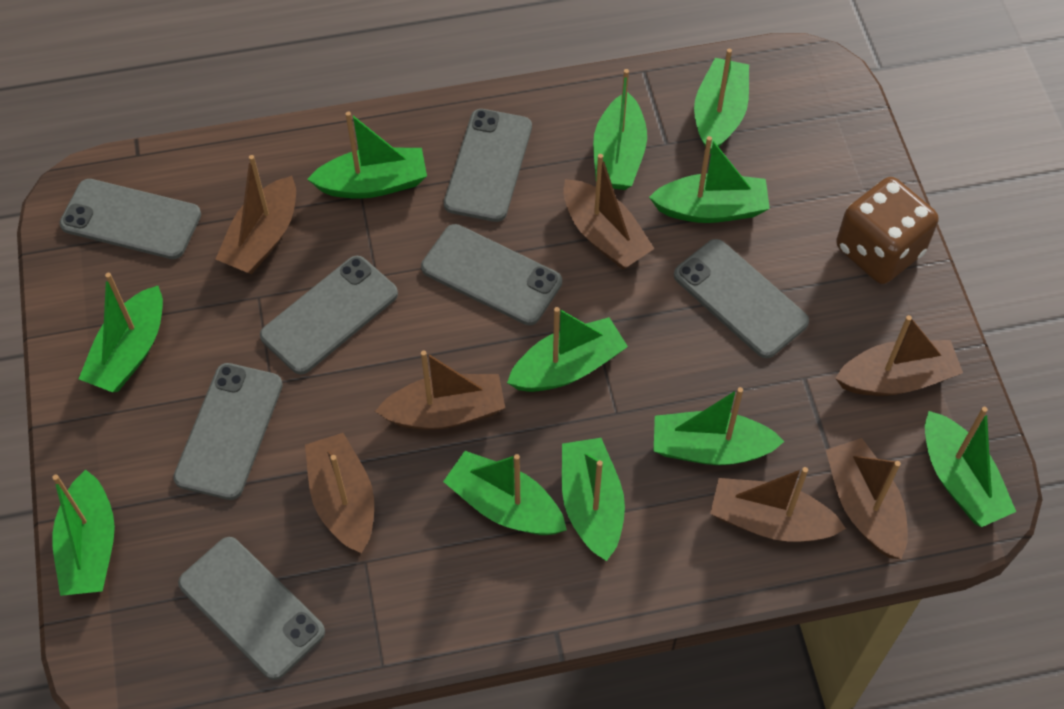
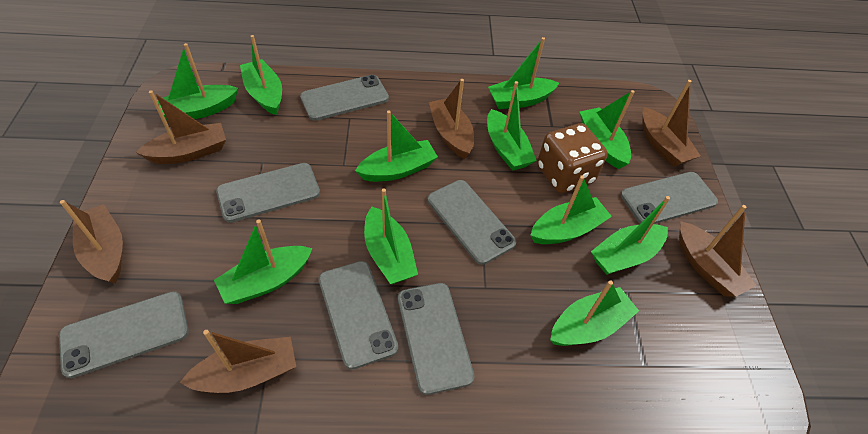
brown boat: [216,155,296,274] [305,433,374,553] [375,350,505,430] [563,154,655,269] [710,467,846,542] [826,438,908,559] [835,315,963,396] = 7 -> [60,200,123,284] [136,90,226,164] [180,330,296,393] [429,79,474,159] [643,80,701,166] [679,205,757,297] = 6

